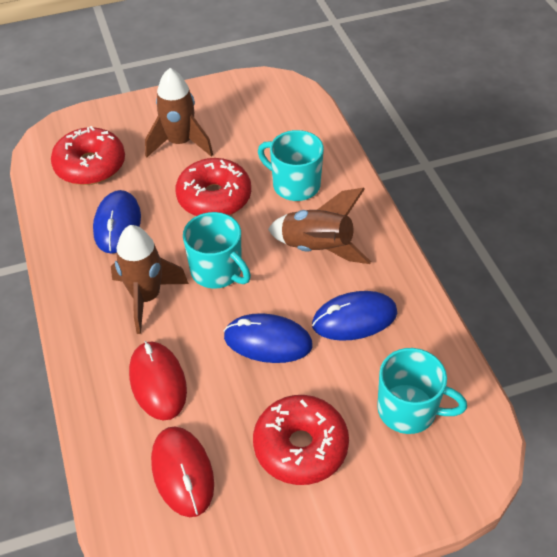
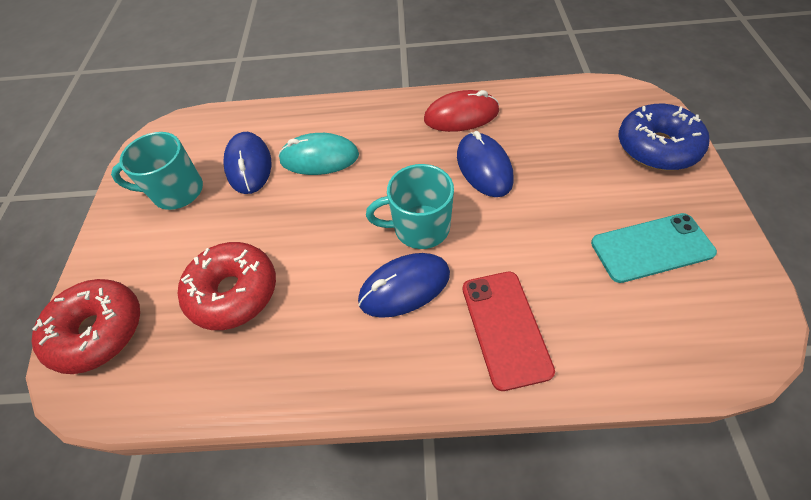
blue donut: none = 0 -> [618,104,710,171] = 1
brown rocket: [111,225,189,334] [145,68,213,157] [268,188,371,264] = 3 -> none = 0
red donut: [51,126,125,185] [176,158,251,216] [253,395,349,485] = 3 -> [32,279,140,374] [178,242,276,330] = 2
red mouse: [129,341,187,420] [151,427,214,517] = 2 -> [424,90,499,132] = 1
red phone: none = 0 -> [463,272,555,391] = 1
turquoise mouse: none = 0 -> [278,133,359,175] = 1
turquoise mug: [183,212,251,289] [258,130,324,201] [377,348,467,434] = 3 -> [111,132,203,210] [366,164,454,249] = 2
turquoise phone: none = 0 -> [591,213,717,283] = 1

